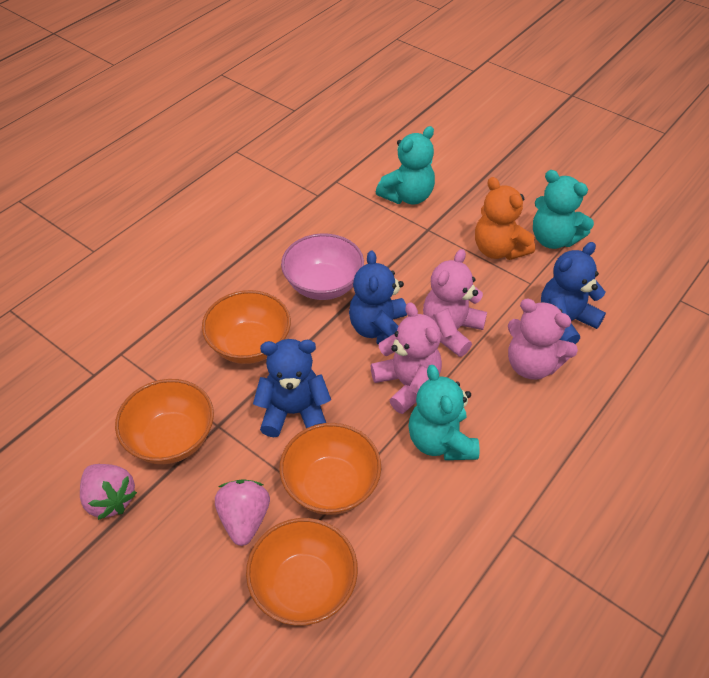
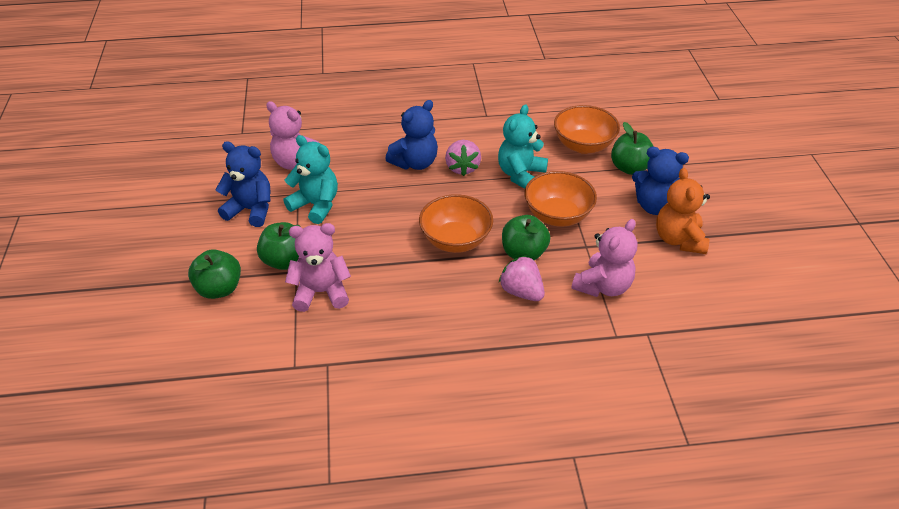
green apple: none = 0 -> [188,249,241,299] [257,222,301,270] [502,215,550,260] [611,122,654,175] = 4
orange bowl: [115,379,214,464] [202,290,291,364] [246,518,358,626] [279,423,381,515] = 4 -> [419,194,493,253] [525,171,597,227] [554,105,620,154] = 3
pink bowl: [281,233,364,300] = 1 -> none = 0
turquoise teddy bear: [376,126,435,204] [408,365,479,460] [533,170,594,249] = 3 -> [283,135,338,224] [498,104,548,189] = 2

